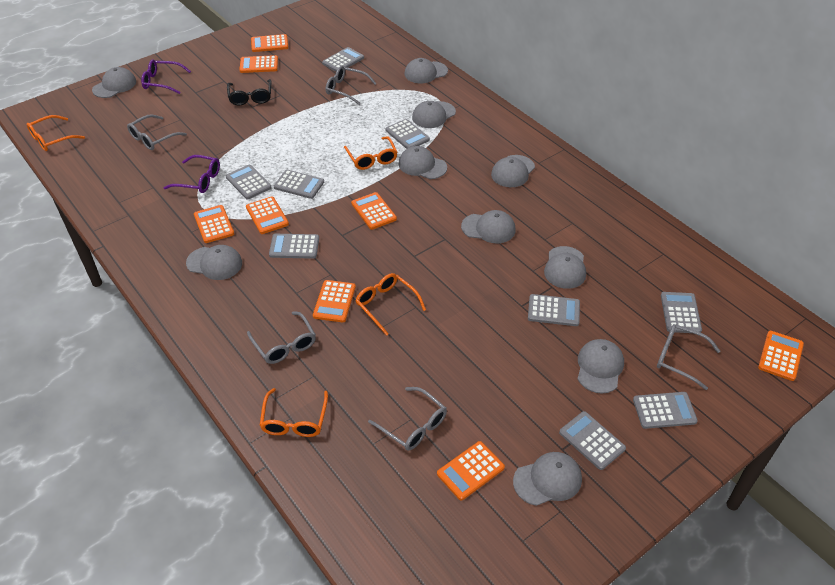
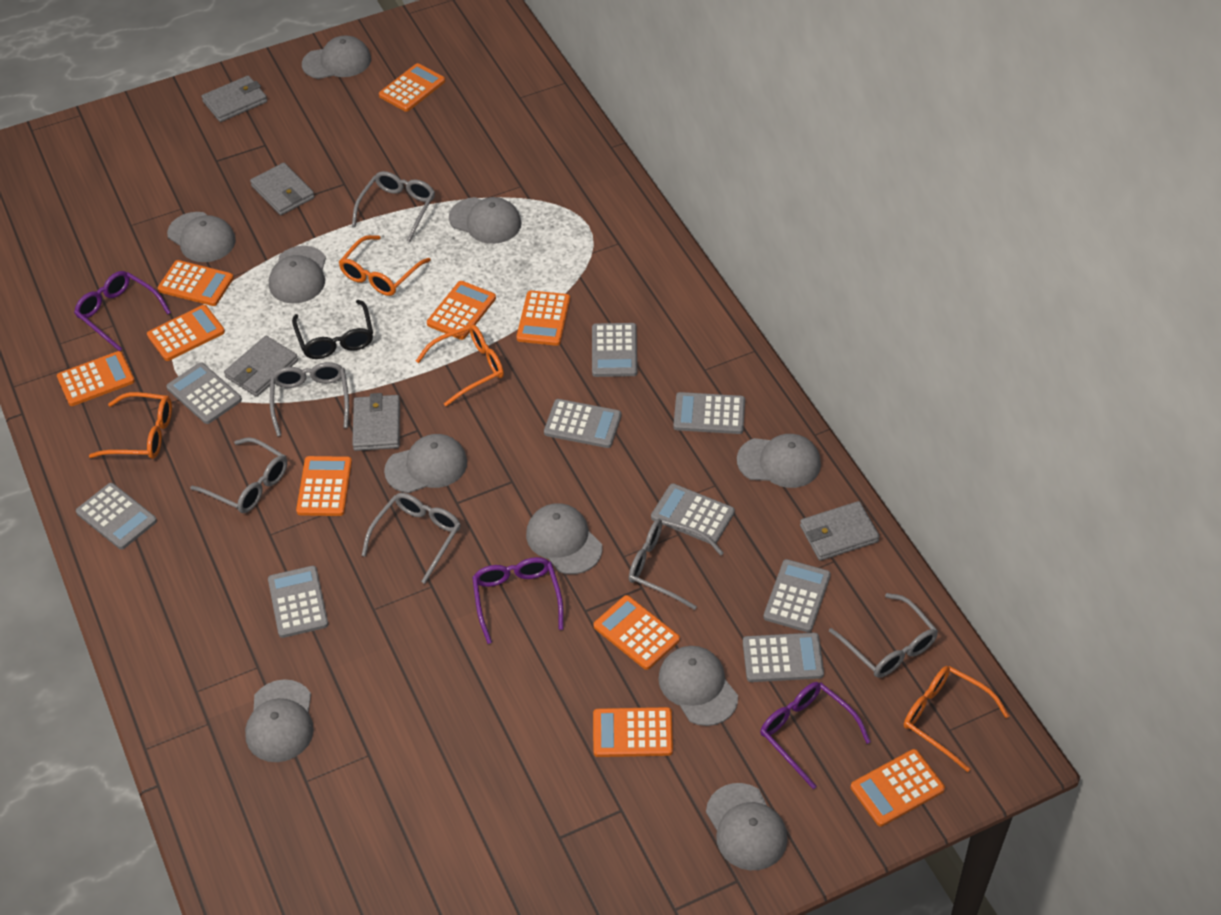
grey glasses: [127,115,187,150] [247,311,316,364] [326,66,377,105] [368,387,447,451] [657,324,720,390] = 5 -> [190,437,287,513] [270,362,349,436] [352,171,435,242] [361,493,461,584] [629,518,724,610] [829,593,938,678] = 6
grey wallet: none = 0 -> [202,75,267,122] [224,336,298,397] [250,163,315,215] [352,393,400,451] [800,501,880,561] = 5
orange calculator: [194,205,234,243] [239,55,278,73] [246,196,289,234] [251,34,288,52] [313,280,356,323] [351,192,397,230] [437,441,505,501] [758,331,804,381] = 8 -> [57,351,135,406] [147,305,225,361] [157,260,234,306] [296,456,352,516] [379,63,445,112] [427,281,496,340] [516,290,570,346] [593,707,673,757] [594,595,680,670] [851,749,945,826] = 10
purple glasses: [141,60,191,94] [164,155,220,193] = 2 -> [74,271,171,351] [472,557,564,644] [760,682,871,789] = 3

